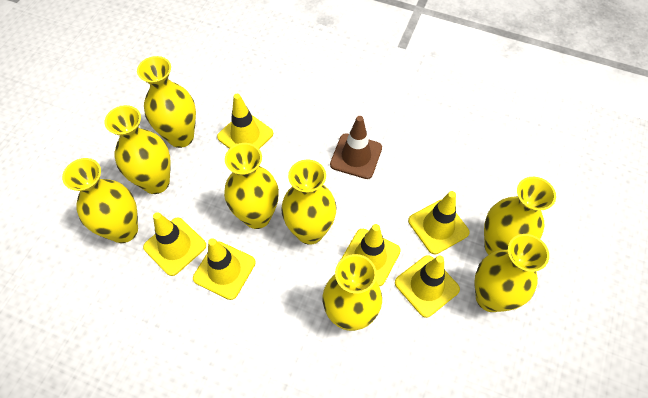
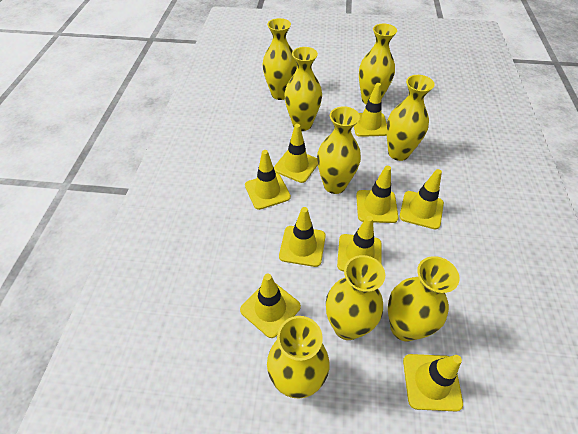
brown traffic cone: [330,116,382,179] = 1 -> none = 0
yellow traffic cone: [143,212,206,276] [193,238,256,300] [217,94,273,149] [341,224,401,286] [395,255,460,318] [408,191,470,254] = 6 -> [240,273,301,338] [245,150,291,210] [274,124,318,183] [279,207,326,267] [337,216,382,271] [354,83,387,137] [356,166,398,223] [400,169,444,229] [403,354,463,411] = 9

